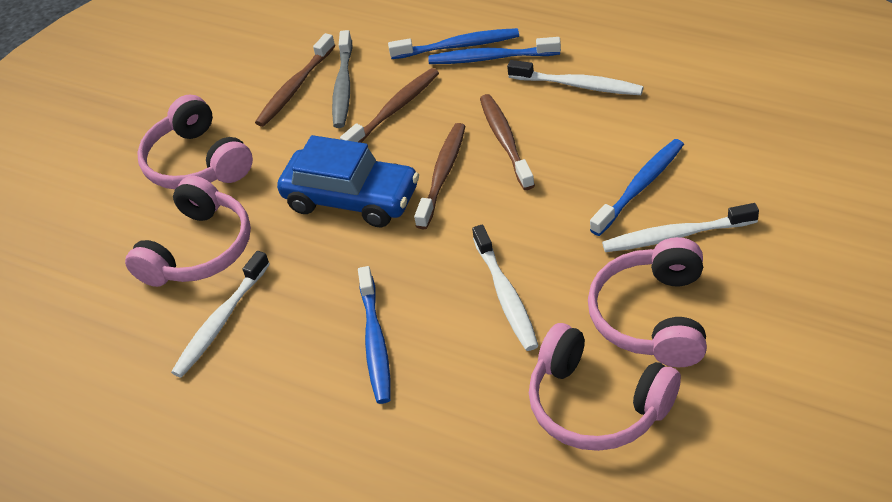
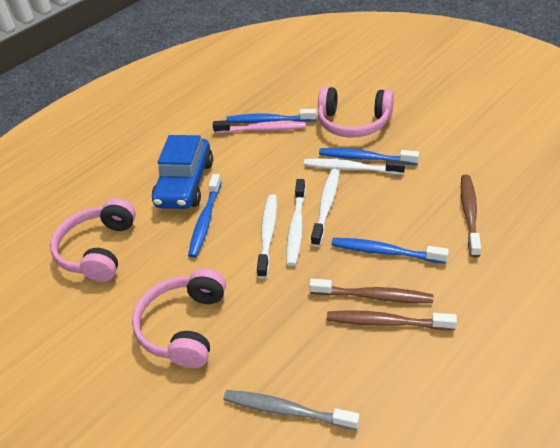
brown toothbrush: [255,33,335,127] [340,68,439,143] [414,123,465,229] [480,94,535,190] = 4 -> [309,279,433,303] [327,310,457,330] [461,174,481,257] = 3
pink headphones: [125,176,251,287] [137,94,253,189] [529,323,681,451] [588,237,707,368] = 4 -> [50,198,136,282] [132,268,226,368] [318,87,394,137] = 3
pink toothbrush: none = 0 -> [213,120,305,133] = 1

